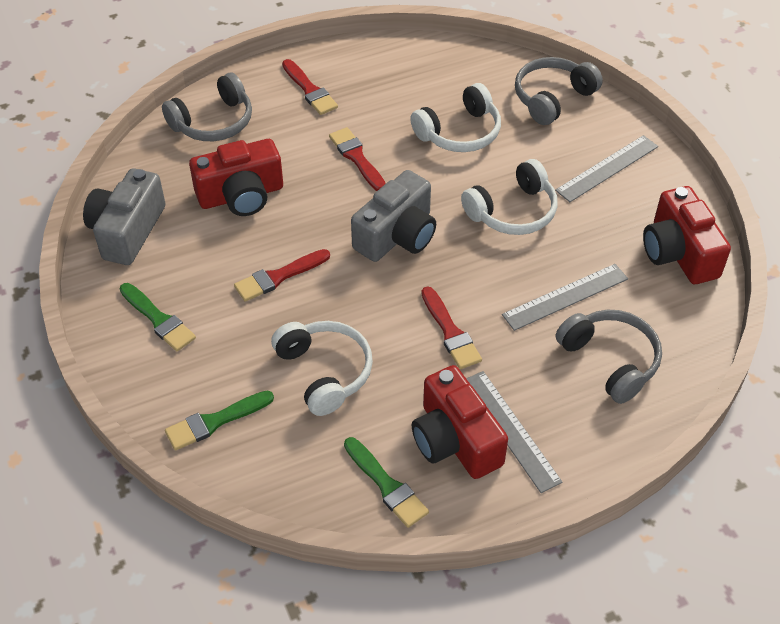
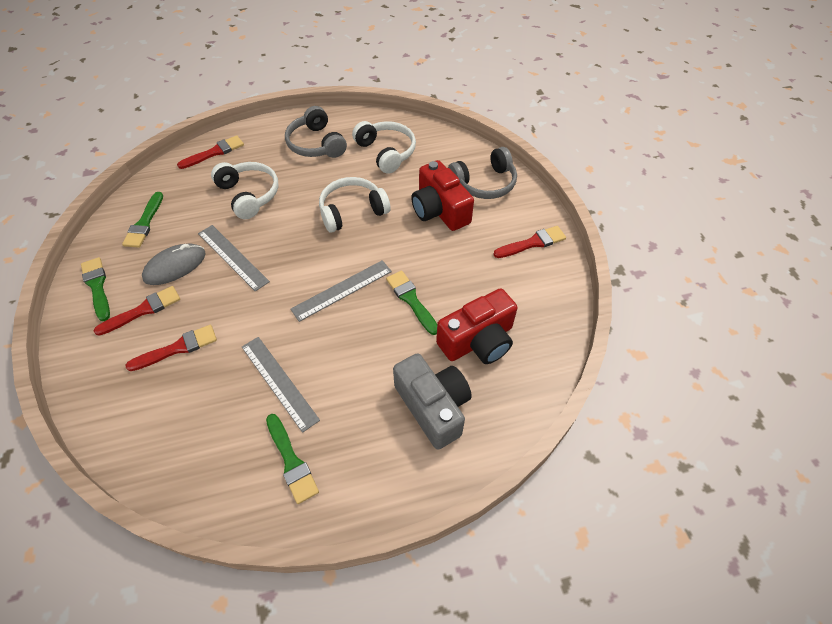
green brush: [120,283,196,351] [165,390,274,450] [344,437,429,528] = 3 -> [81,257,110,321] [122,192,163,248] [266,414,319,504] [386,270,437,335] = 4
grey camera: [83,168,165,265] [351,170,436,262] = 2 -> [393,353,472,450] = 1
grey headphones: [162,73,252,141] [515,57,603,125] [556,310,662,404] = 3 -> [285,106,347,158] [448,147,517,199] = 2
grey mouse: none = 0 -> [142,243,206,285] = 1
red camera: [189,139,283,216] [412,365,508,479] [643,186,731,284] = 3 -> [411,160,474,231] [436,288,518,364] = 2

